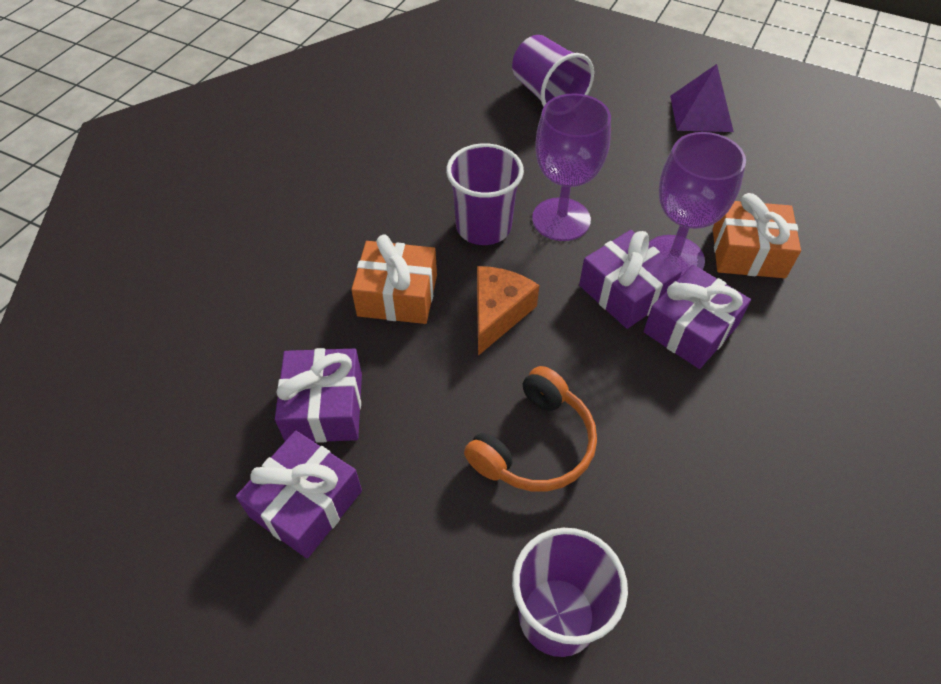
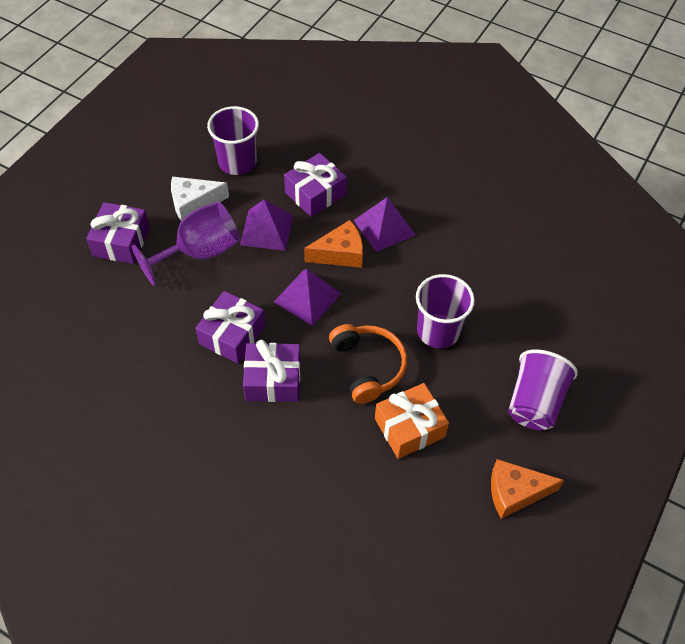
orange cheese: [477,266,539,356] = 1 -> [304,220,363,268] [491,459,564,519] = 2
orange gift: [351,235,437,324] [713,193,801,278] = 2 -> [375,383,449,459] = 1
purple goblet: [532,93,611,241] [649,132,746,277] = 2 -> [131,202,240,286] = 1
purple pyramid: [670,64,734,132] = 1 -> [240,199,293,251] [274,269,341,326] [354,197,416,252] = 3
white cheese: none = 0 -> [171,176,229,221] = 1

